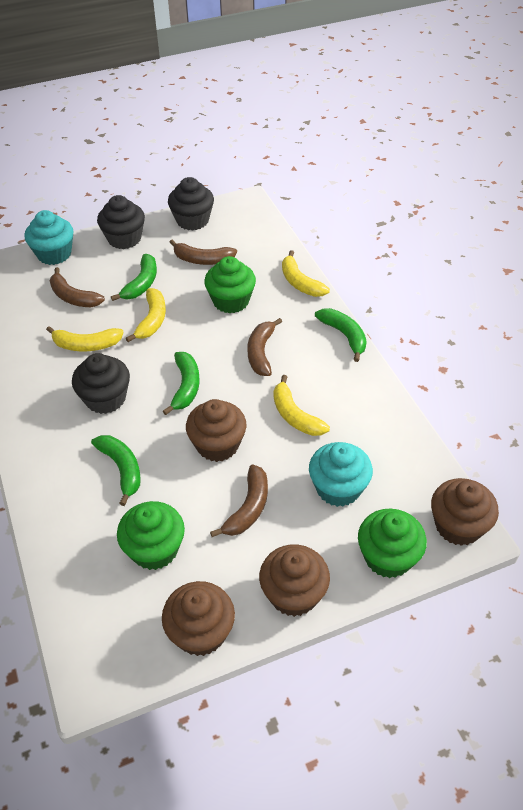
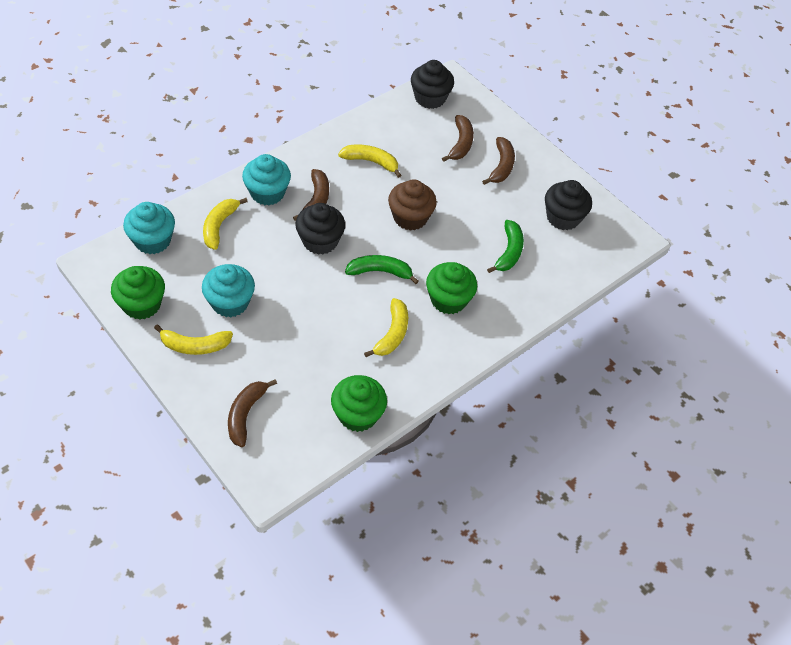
brown cupcake: [162,581,235,656] [186,399,247,462] [259,545,330,617] [431,478,499,546] = 4 -> [388,179,437,231] = 1
green banana: [91,435,141,506] [111,254,157,301] [163,352,200,415] [315,308,367,362] = 4 -> [345,255,419,284] [487,220,524,273] = 2
turquoise cupcake: [24,210,73,265] [309,442,373,507] = 2 -> [123,202,175,254] [202,264,255,317] [242,154,291,205] = 3

